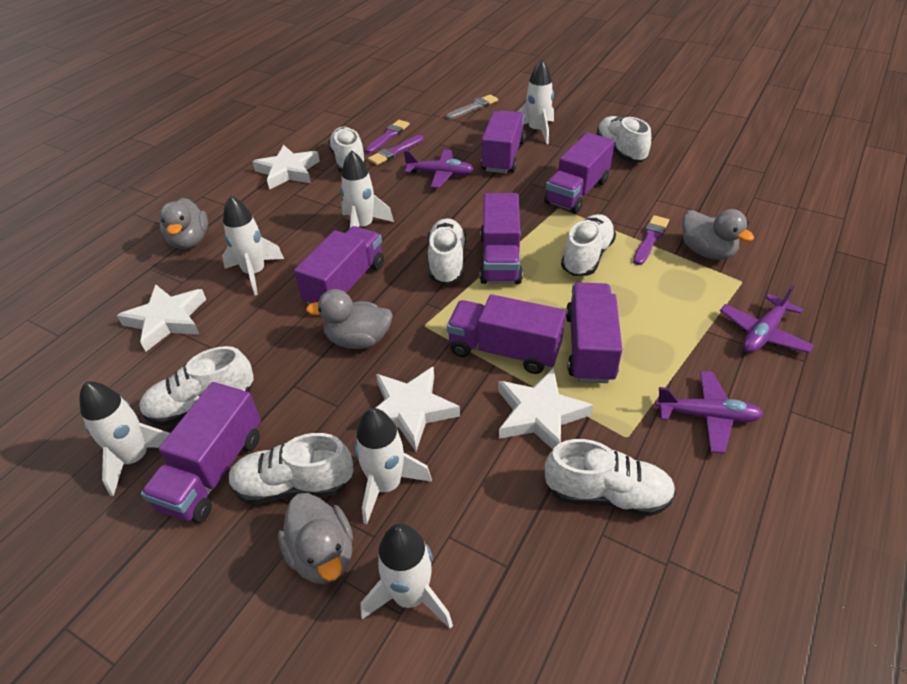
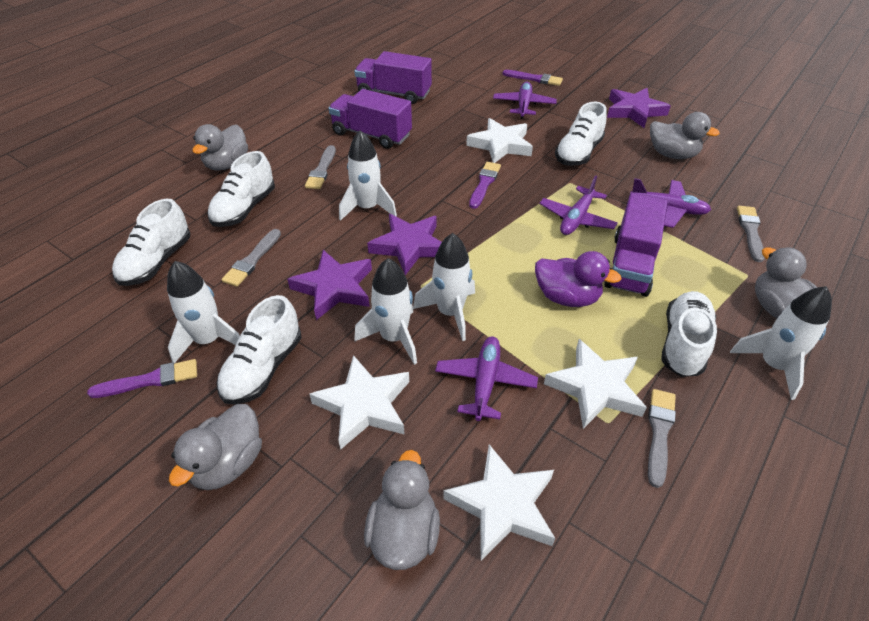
grey brush: [446,94,498,120] = 1 -> [222,229,281,287] [305,145,336,189] [648,389,676,488] [737,206,765,262] = 4
grey duck: [159,198,208,249] [278,493,353,584] [306,289,393,349] [682,209,754,260] = 4 -> [169,404,262,490] [192,124,248,171] [364,450,440,570] [650,112,720,159] [755,247,817,318] = 5
purple duck: none = 0 -> [535,251,621,307] = 1
purple plane: [404,150,474,188] [655,371,763,454] [720,285,814,353] = 3 -> [435,336,538,421] [493,82,557,119] [539,175,617,235] [630,178,711,228] = 4
purple star: none = 0 -> [287,250,372,320] [367,214,442,275] [607,88,671,128] = 3
purple truck: [141,382,261,523] [294,226,384,305] [447,294,566,374] [480,193,523,284] [481,111,526,173] [544,132,615,213] [566,282,622,383] = 7 -> [329,89,412,149] [354,51,432,104] [604,193,667,297] = 3
white rocket: [79,381,170,496] [222,195,284,295] [340,150,394,228] [354,408,432,524] [361,524,453,629] [518,60,554,144] = 6 -> [167,261,240,363] [339,130,397,221] [354,258,417,365] [413,233,475,341] [730,286,832,400] = 5
white shoe: [139,346,254,426] [228,433,354,504] [328,127,367,173] [427,218,466,284] [545,439,676,516] [561,214,616,276] [596,116,651,162] = 7 -> [112,199,190,286] [207,151,275,227] [216,295,301,405] [555,101,607,166] [661,291,717,377] = 5

